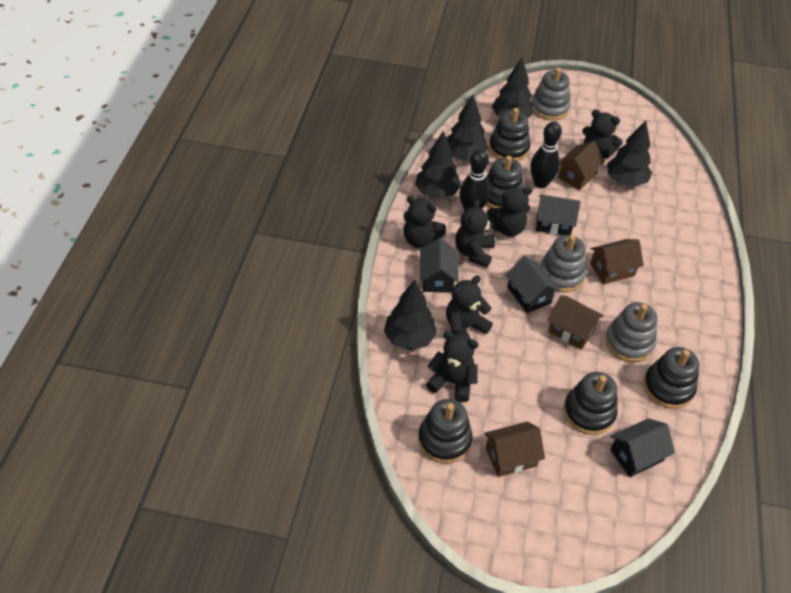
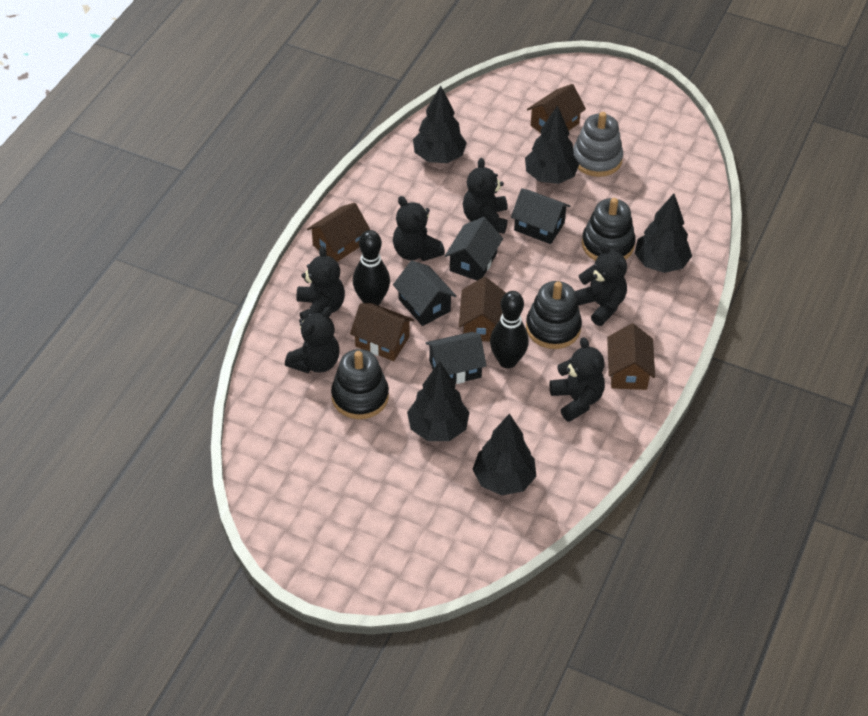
black stacking toy: [418,399,473,464] [486,156,524,208] [489,108,531,161] [563,372,617,435] [643,347,699,409] = 5 -> [331,349,389,419] [526,281,582,349] [582,198,636,261] = 3
brown house: [484,421,545,477] [547,296,604,350] [558,140,605,190] [590,239,644,284] = 4 -> [307,203,370,262] [350,303,414,361] [459,277,506,342] [527,84,586,133] [607,324,655,390] = 5
grey stacking toy: [531,68,571,120] [540,235,586,292] [605,302,657,362] = 3 -> [573,112,623,177] = 1

